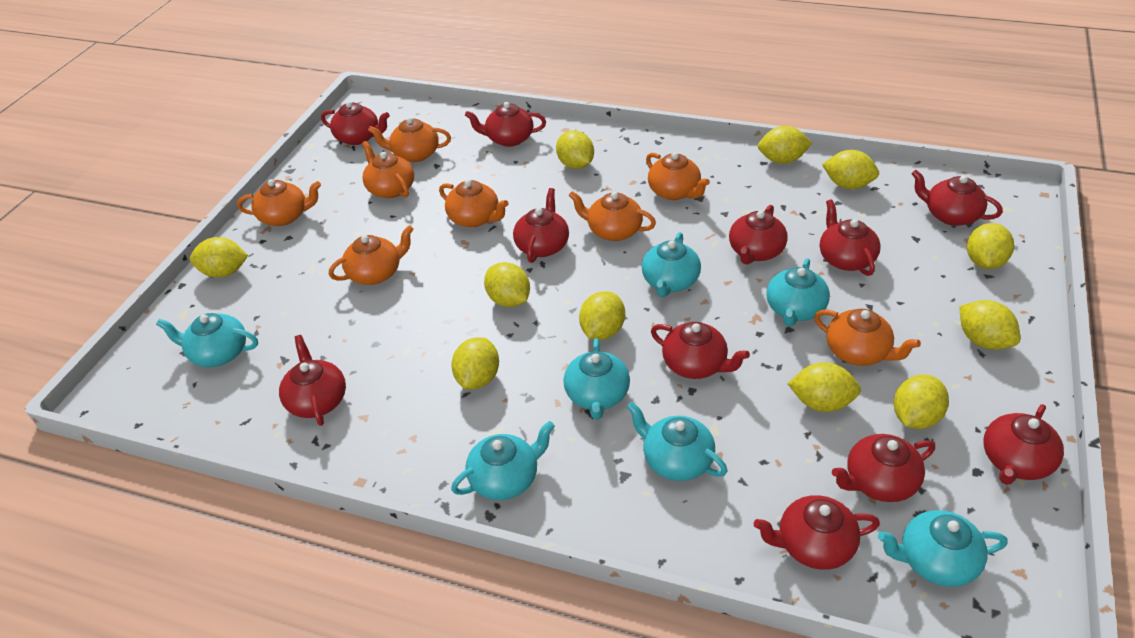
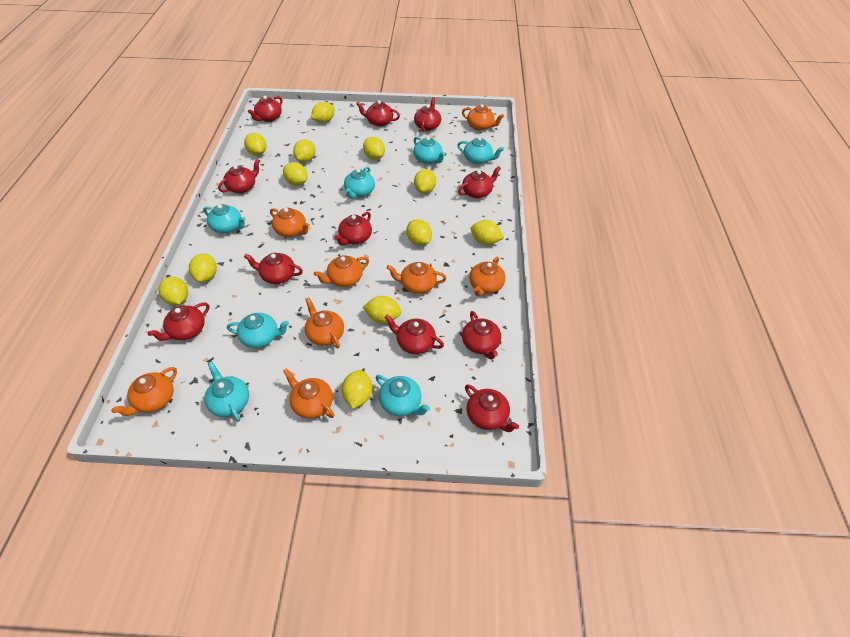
yellow lemon: [190,237,248,278] [451,337,499,389] [484,262,530,307] [556,130,594,169] [579,291,625,340] [758,126,812,164] [787,362,861,412] [822,150,879,189] [894,375,949,429] [960,300,1020,350] [967,223,1014,269] = 11 -> [159,276,188,305] [189,253,217,282] [244,133,266,155] [283,162,308,186] [293,139,316,162] [311,102,335,123] [342,370,373,409] [363,137,385,160] [363,296,402,323] [406,219,432,245] [414,169,436,193] [471,220,504,245] = 12

